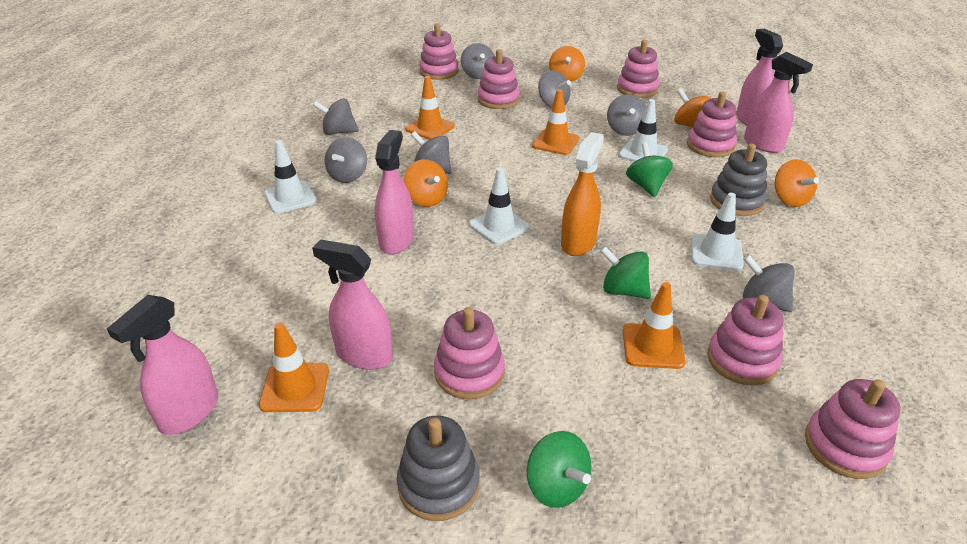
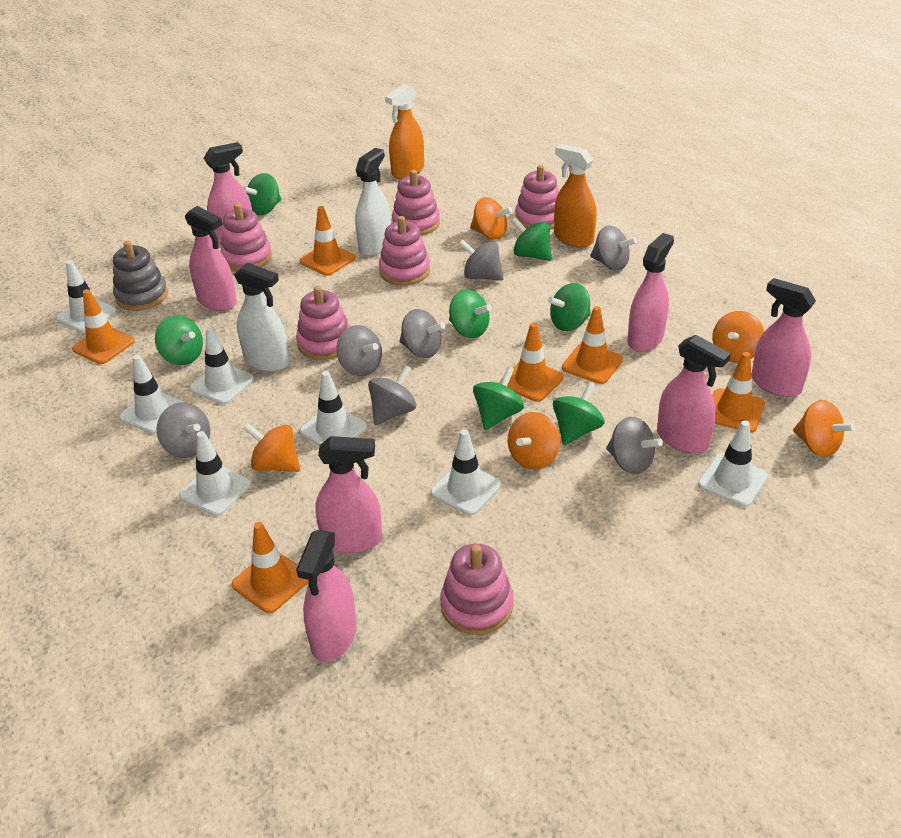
green spinning top: [527,431,591,508] [600,246,651,299] [626,143,673,197] = 3 -> [155,315,203,365] [243,173,281,215] [449,289,492,338] [473,367,524,430] [511,217,552,261] [548,283,591,331] [553,381,605,445] = 7
grey stacking toy: [397,416,480,521] [710,144,767,216] = 2 -> [113,241,168,311] = 1
orange spinning top: [404,159,448,207] [549,46,585,82] [674,89,711,128] [775,159,819,207] = 4 -> [243,423,300,472] [470,197,512,240] [508,412,560,469] [712,311,764,362] [793,400,856,457] = 5
orange spray bottle: [561,132,604,256] = 1 -> [385,84,424,179] [554,144,597,247] = 2
orange traffic cone: [259,322,329,412] [405,76,455,140] [532,89,579,155] [623,282,686,369] = 4 -> [72,289,134,364] [232,522,309,613] [300,206,355,276] [500,323,563,402] [562,306,623,384] [712,352,765,433] = 6
pink spray bottle: [107,295,218,435] [312,239,393,370] [375,130,414,254] [736,29,783,126] [744,52,813,153] = 5 -> [185,206,237,311] [204,142,252,244] [296,530,357,662] [315,436,382,553] [627,233,674,352] [657,335,731,453] [751,278,816,397] = 7
pink stacking toy: [419,24,459,80] [434,307,505,399] [478,49,520,109] [617,40,660,98] [687,92,737,157] [707,295,783,386] [805,379,901,479] = 7 -> [221,203,272,271] [296,286,350,360] [379,216,430,285] [392,170,440,235] [440,544,513,635] [515,165,559,230] = 6
white spray bottle: none = 0 -> [234,262,290,372] [355,148,391,256] = 2
white traffic cone: [264,141,317,213] [469,167,530,245] [619,99,668,162] [691,193,744,271] = 4 -> [56,260,117,333] [119,355,185,434] [179,431,251,516] [190,327,254,405] [300,371,367,446] [430,429,501,515] [698,420,768,507] = 7

